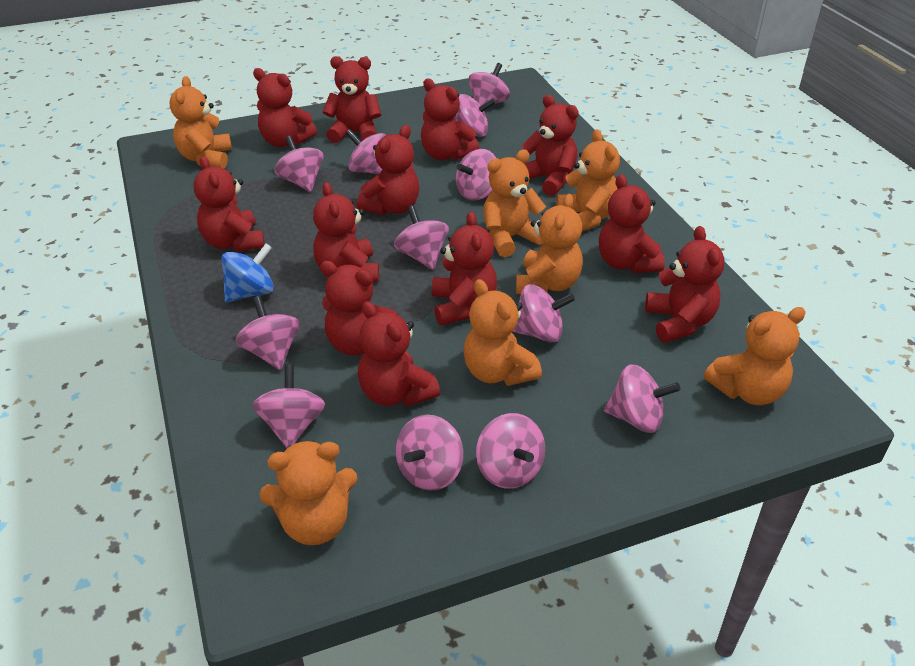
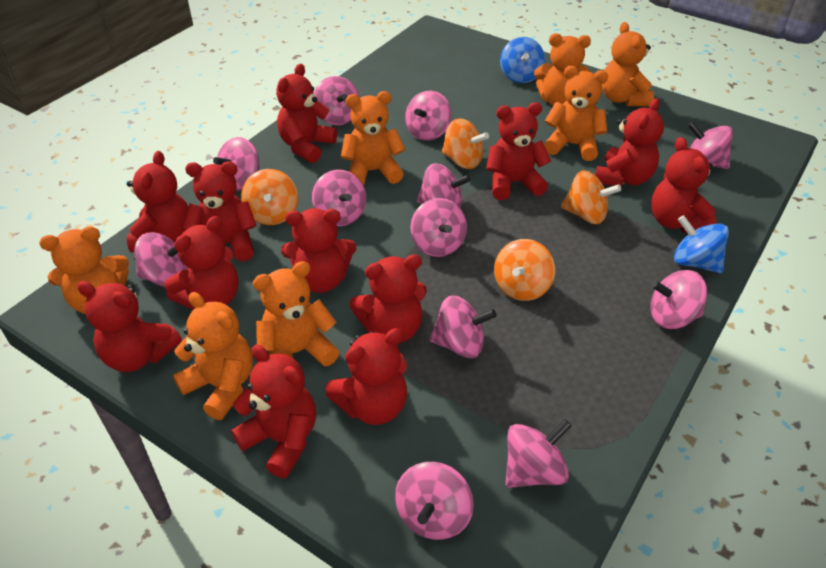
blue spinning top: [221,244,274,302] = 1 -> [500,37,545,83] [674,215,729,273] = 2
orange spinning top: none = 0 -> [241,169,298,225] [441,118,489,169] [494,239,555,301] [561,170,621,224] = 4

